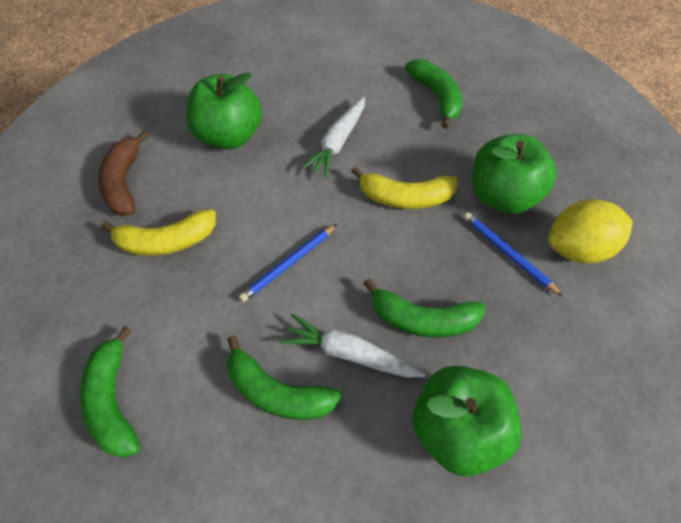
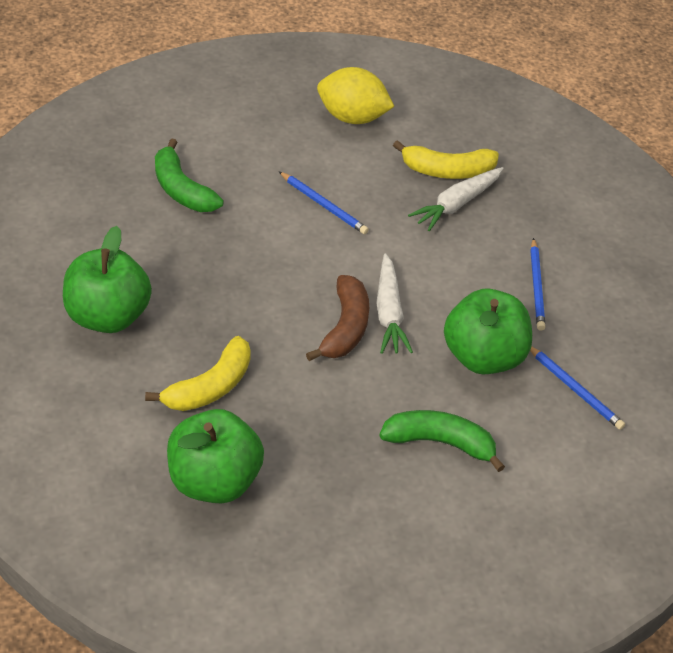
blue pencil: [239,224,337,302] [463,212,563,296] = 2 -> [279,171,369,234] [530,238,545,331] [530,346,625,430] = 3
green banana: [80,326,140,458] [227,335,342,420] [363,278,485,338] [405,59,463,129] = 4 -> [155,138,224,212] [379,410,505,472] = 2

